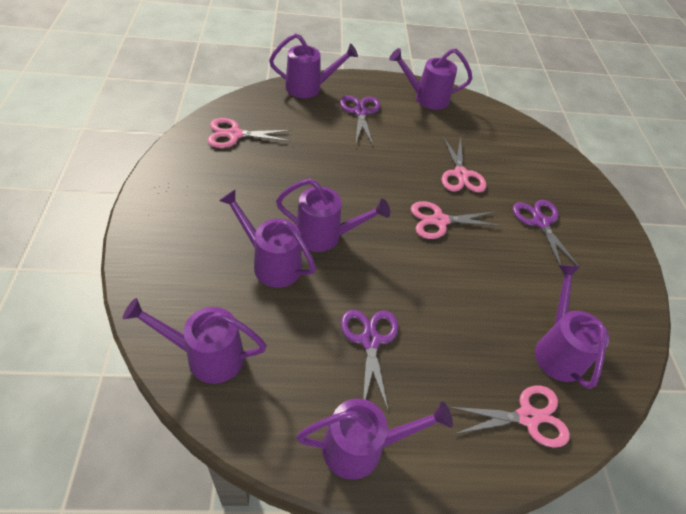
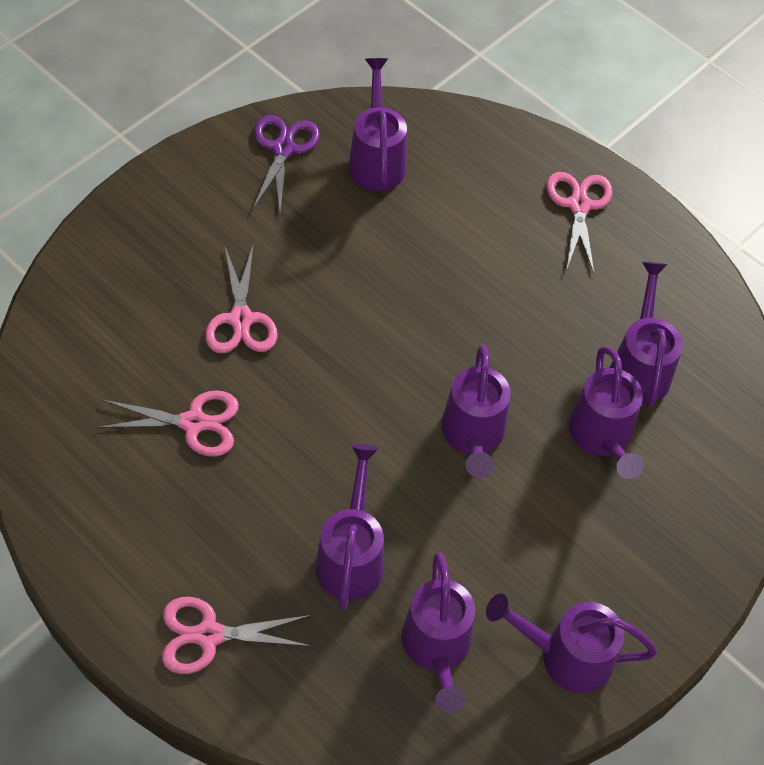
purple scissors: [340,95,380,145] [341,310,399,413] [513,200,579,266] = 3 -> [252,115,320,212] = 1

